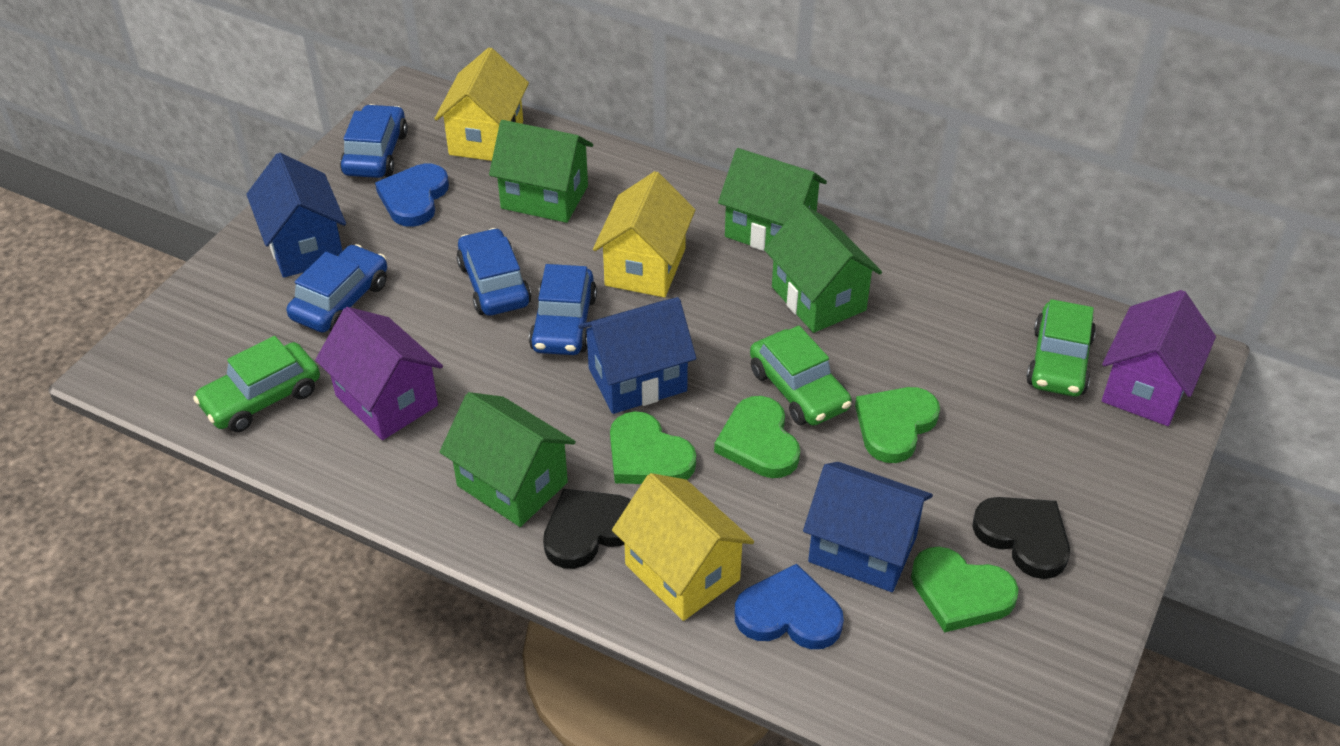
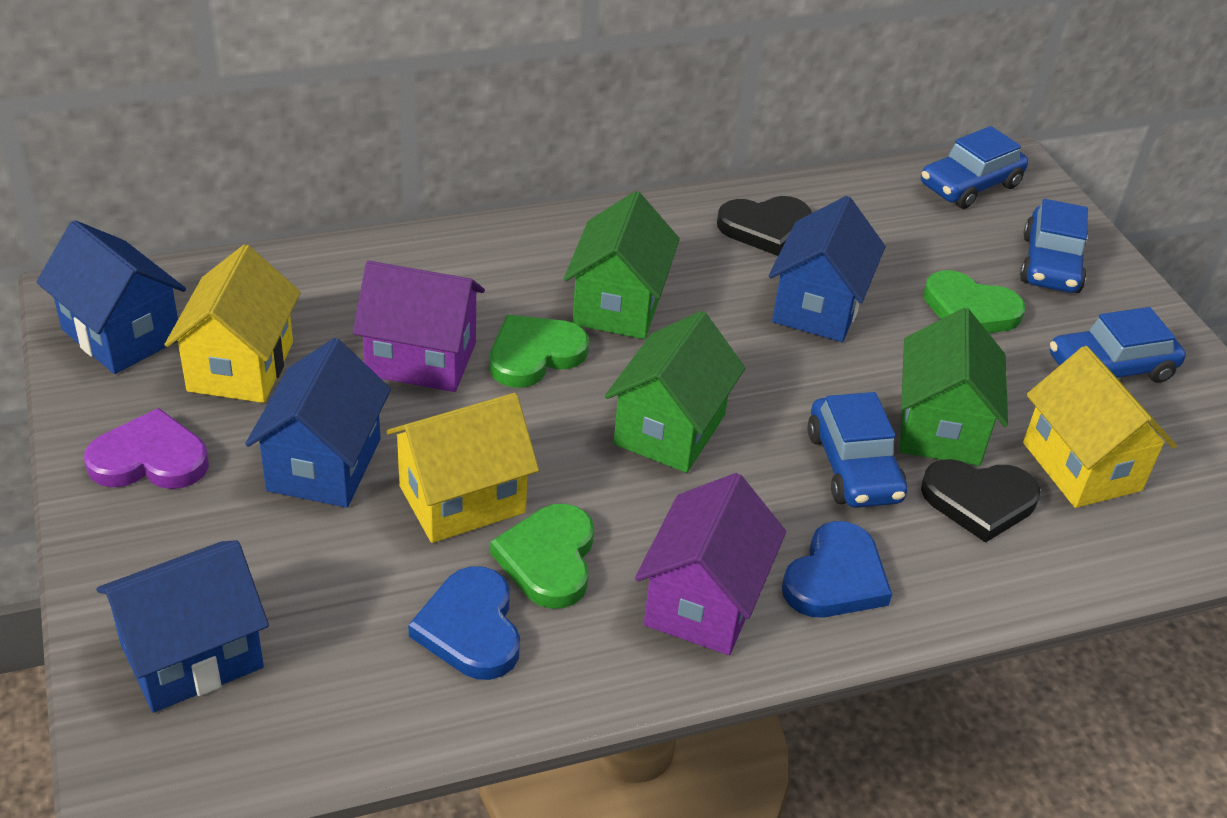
blue house: [246,153,346,278] [578,297,696,414] [803,462,933,592] = 3 -> [36,220,186,374] [96,540,269,713] [245,338,391,508] [769,196,885,342] = 4
green car: [193,336,320,432] [750,326,852,426] [1026,299,1096,397] = 3 -> none = 0
green heart: [610,411,696,484] [714,396,800,478] [855,387,940,463] [911,546,1019,633] = 4 -> [490,315,589,388] [490,504,594,609] [923,270,1026,333] = 3
green house: [440,392,576,527] [489,120,593,223] [718,148,827,251] [764,204,882,333] = 4 -> [564,191,680,339] [605,311,745,473] [900,308,1008,466] = 3
purple heart: none = 0 -> [84,408,209,489] = 1

